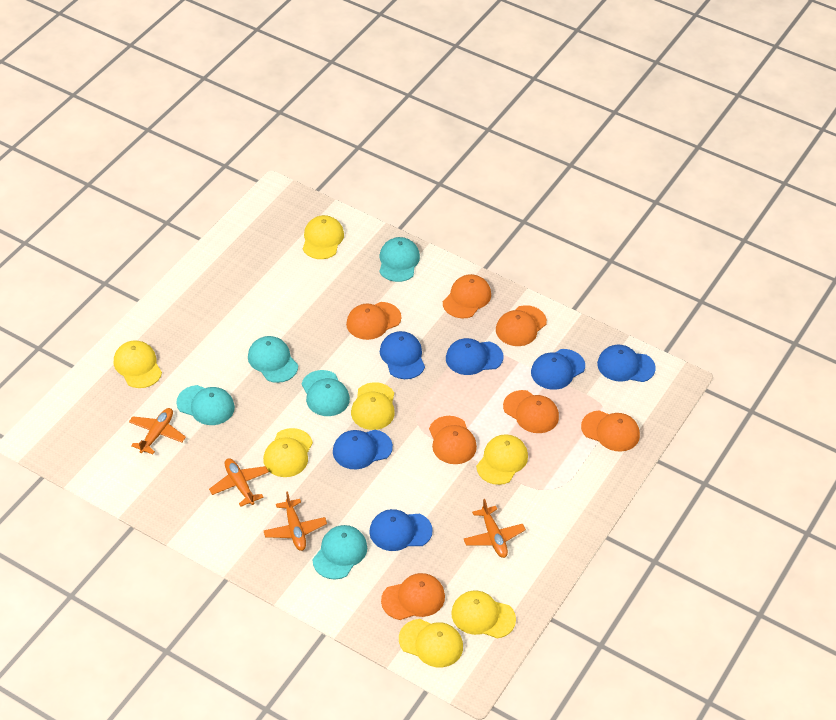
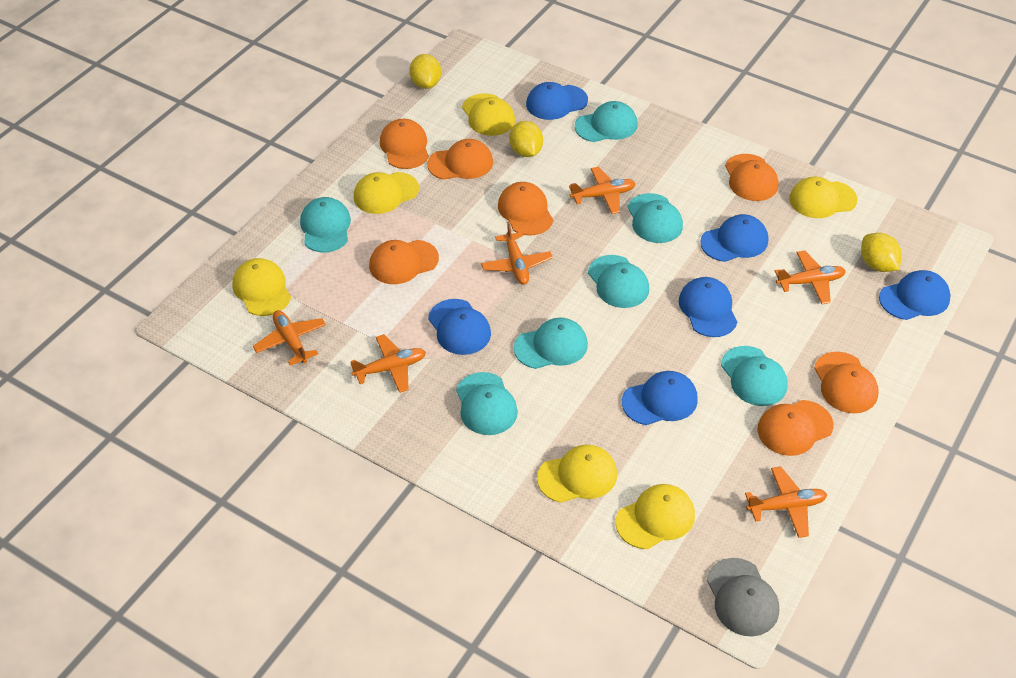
grey cap: none = 0 -> [707,558,779,636] = 1
orange plane: [129,408,186,455] [209,458,269,507] [263,491,327,551] [464,499,526,558] = 4 -> [253,310,326,366] [350,334,426,393] [481,222,553,285] [569,167,636,214] [745,467,827,538] [775,251,846,304] = 6
turquoise cap: [176,385,235,425] [248,336,298,383] [302,370,350,416] [313,525,367,579] [379,237,420,282] = 5 -> [300,197,351,252] [456,372,518,435] [514,318,588,369] [575,101,637,142] [588,255,649,308] [627,193,683,243] [721,346,788,406] = 7
yellow cap: [114,340,162,388] [263,428,313,477] [303,215,344,259] [351,382,395,430] [399,619,463,668] [451,590,516,639] [476,434,528,485] = 7 -> [232,258,291,316] [354,172,419,214] [462,93,515,136] [537,445,617,503] [615,484,695,549] [789,177,858,218] = 6
yellow lemon: none = 0 -> [409,54,441,89] [509,121,543,157] [861,233,902,272] = 3

